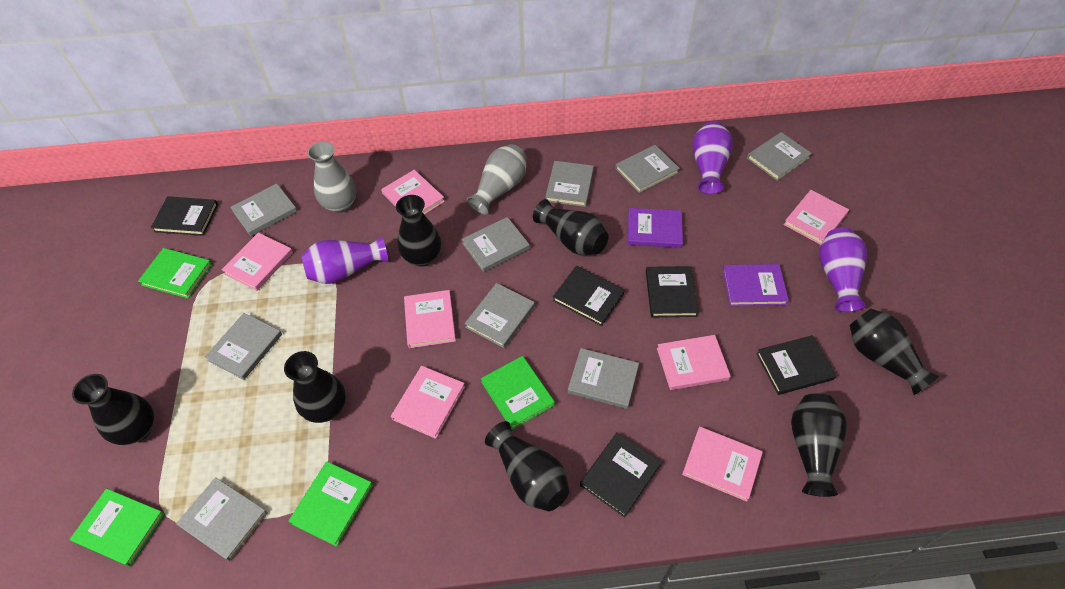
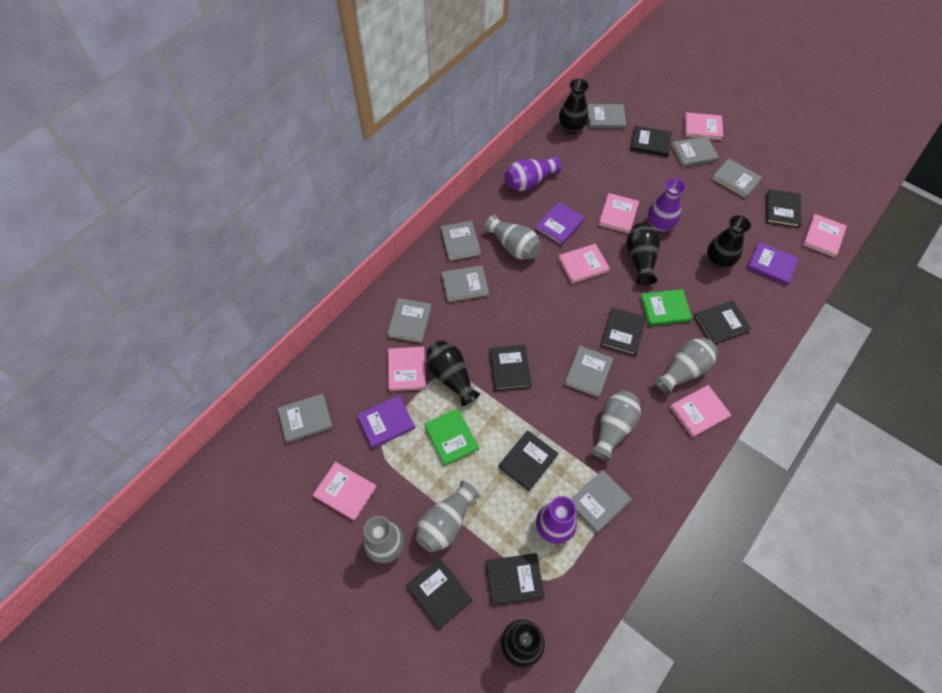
black book: [151,196,218,236] [553,266,625,326] [580,433,661,517] [646,266,699,317] [756,335,836,395] = 5 -> [406,557,472,629] [486,553,545,606] [489,345,532,391] [498,430,558,491] [601,307,646,356] [631,126,672,157] [694,301,751,344] [766,189,801,228] = 8
black vase: [72,374,154,445] [284,351,346,423] [396,195,441,267] [485,421,569,511] [533,199,609,255] [791,394,847,497] [850,309,940,395] = 7 -> [427,340,480,406] [501,620,545,667] [559,79,589,134] [627,222,660,285] [707,215,751,268] = 5
green book: [70,489,165,567] [138,248,212,299] [288,462,373,547] [481,356,555,430] = 4 -> [424,408,479,466] [640,289,692,326] = 2
grey vase: [307,142,356,213] [467,144,526,215] = 2 -> [363,516,405,563] [415,481,480,553] [484,215,541,259] [590,390,641,461] [654,338,718,395] = 5
purple book: [628,208,683,248] [723,264,789,306] = 2 -> [357,395,415,449] [535,202,585,246] [747,242,799,285] = 3

